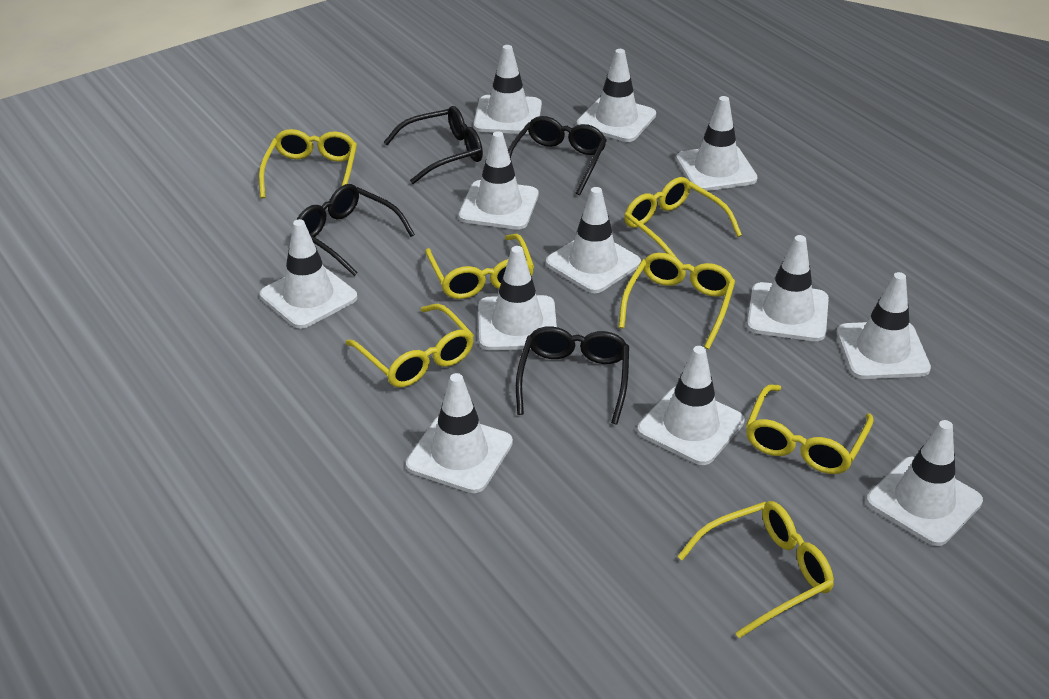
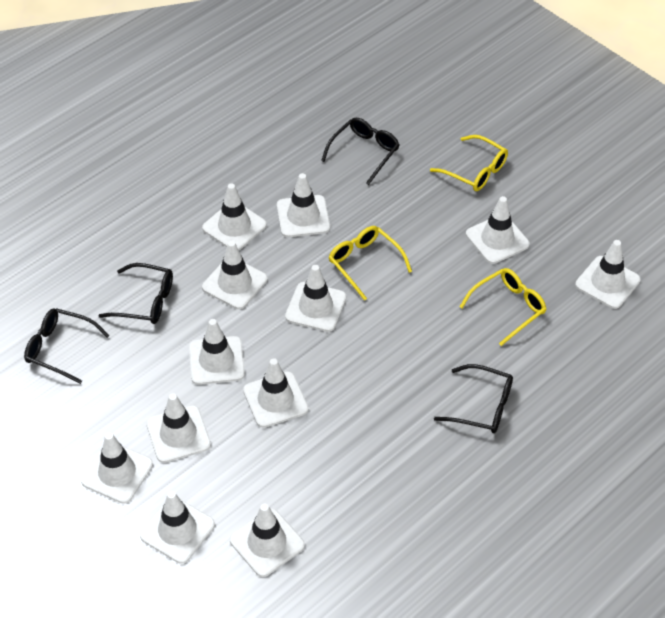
yellow glasses: [259,129,357,198] [345,304,474,388] [425,234,534,299] [618,253,735,349] [624,177,742,259] [677,501,834,638] [746,384,874,474] = 7 -> [329,226,412,301] [430,135,508,191] [459,268,547,346] = 3

